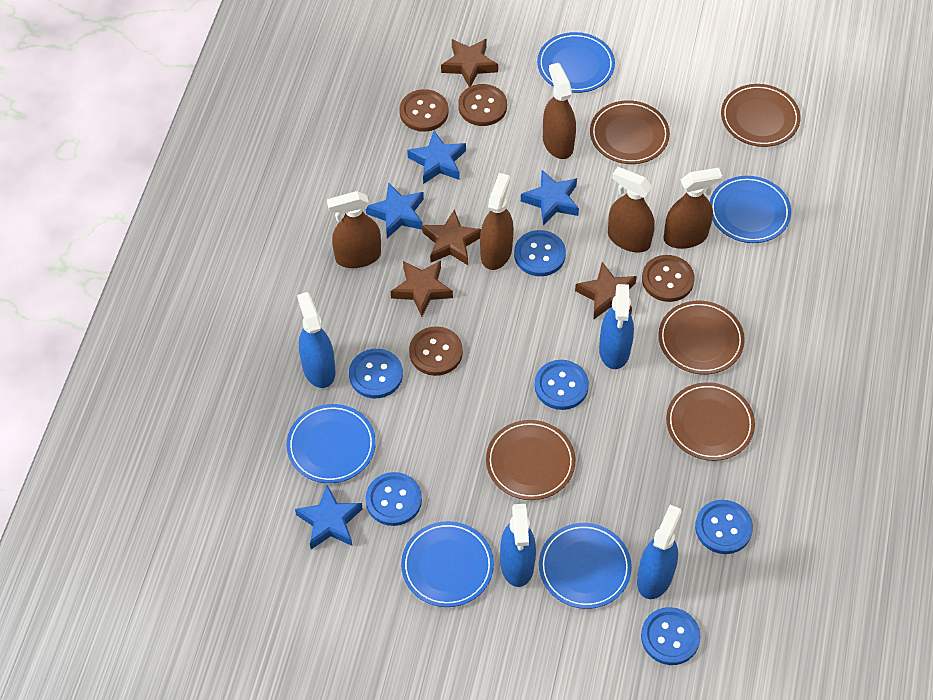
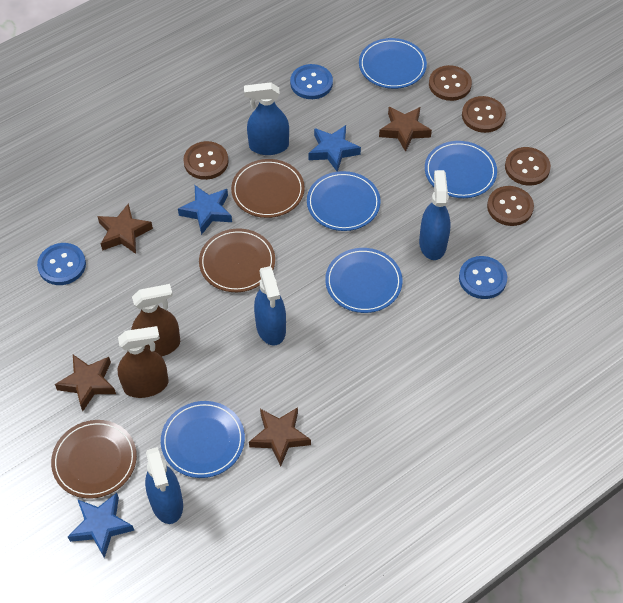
blue button: [349,349,403,398] [365,472,422,526] [514,230,566,276] [534,360,589,410] [641,607,701,665] [695,500,753,554] = 6 -> [37,243,86,285] [290,64,333,99] [459,256,507,299] = 3
blue star: [295,485,362,549] [366,182,424,238] [407,131,466,184] [521,170,579,226] = 4 -> [68,493,134,558] [178,185,232,235] [309,125,361,172] = 3
brown button: [399,89,448,132] [409,326,463,376] [458,84,507,126] [642,255,694,302] = 4 -> [183,141,228,180] [429,65,472,101] [462,96,506,133] [487,186,534,226] [505,147,551,186] = 5
brown plate: [486,420,575,500] [590,100,670,164] [658,301,745,374] [666,382,755,461] [721,84,800,147] = 5 -> [51,420,137,499] [199,229,275,292] [231,159,305,218] = 3
brown spray bottle: [327,191,381,268] [480,173,514,270] [543,63,576,159] [608,167,654,252] [664,168,722,249] = 5 -> [118,326,168,398] [131,284,180,357] = 2

